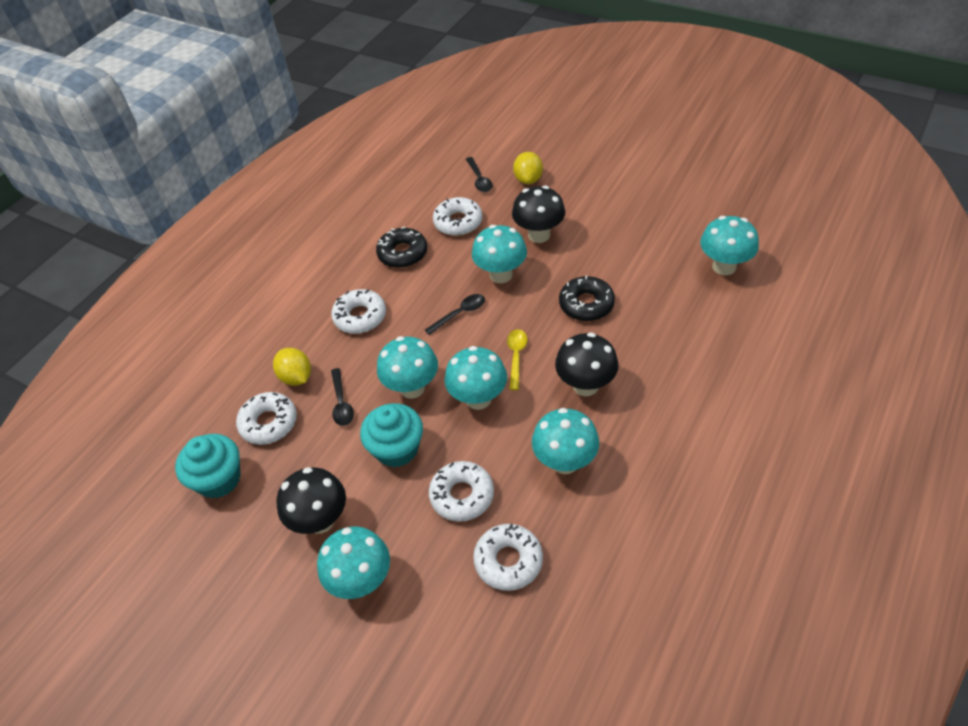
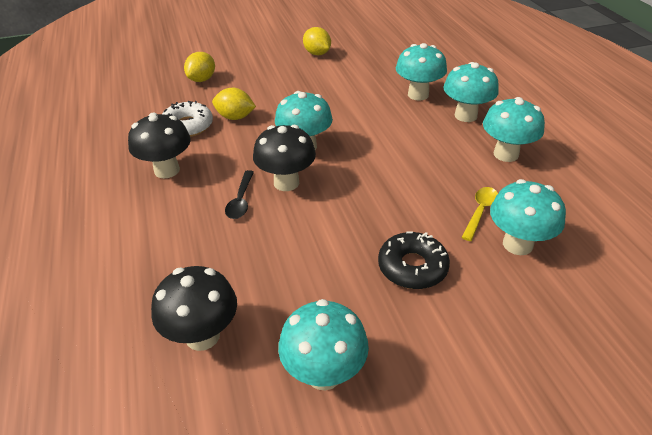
black donut: [376,227,427,268] [559,275,615,321] = 2 -> [378,231,450,289] = 1
black spoon: [331,368,354,426] [425,294,485,335] [466,157,493,192] = 3 -> [225,170,254,219] = 1
turquoise cupcake: [175,434,241,498] [360,403,423,468] = 2 -> none = 0
white donut: [236,392,297,445] [331,289,386,334] [429,461,494,522] [433,197,483,236] [473,524,543,591] = 5 -> [162,101,213,137] = 1
yellow lemon: [273,348,311,386] [513,152,543,184] = 2 -> [184,52,215,82] [212,88,256,120] [303,27,331,55] = 3

